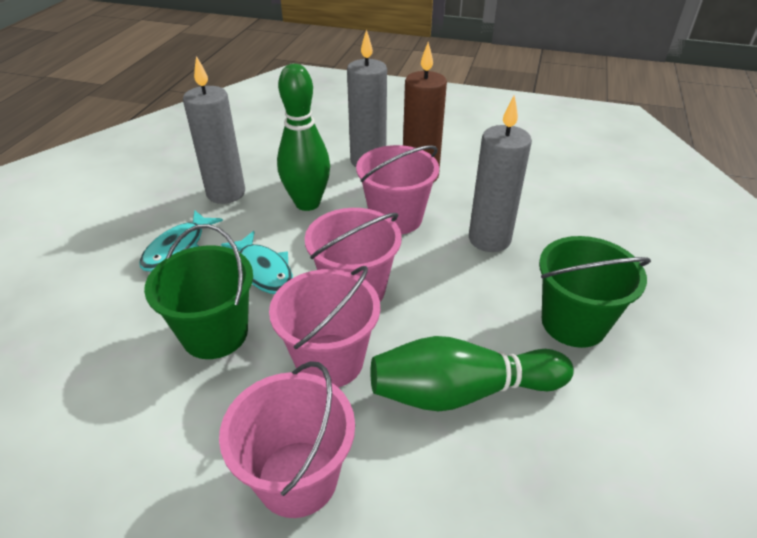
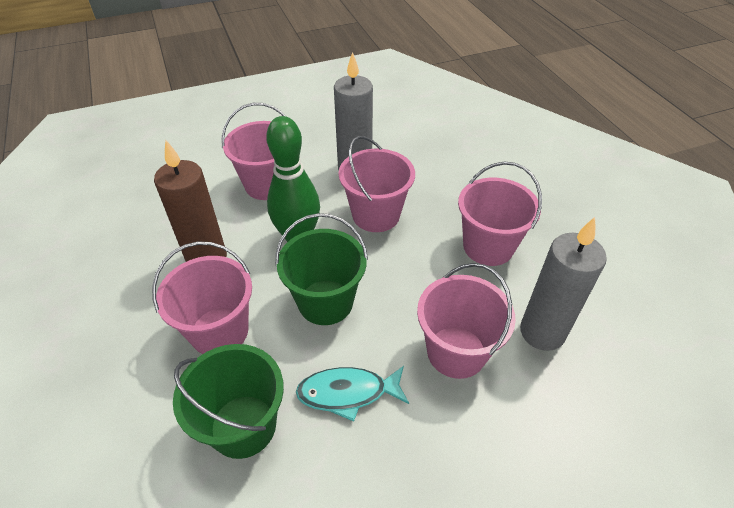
green bowling pin: [277,64,330,211] [370,336,574,411] = 2 -> [266,116,320,242] = 1
grey candle: [183,56,245,204] [347,29,387,167] [469,95,532,252] = 3 -> [334,52,373,170] [520,217,607,351] = 2
pink bucket: [219,361,355,518] [269,266,380,388] [305,208,402,302] [356,145,439,234] = 4 -> [152,242,252,354] [221,103,286,200] [339,136,415,232] [417,263,516,379] [458,162,542,266] = 5
turquoise fish: [139,210,223,272] [221,231,293,294] = 2 -> [296,366,409,422] = 1

